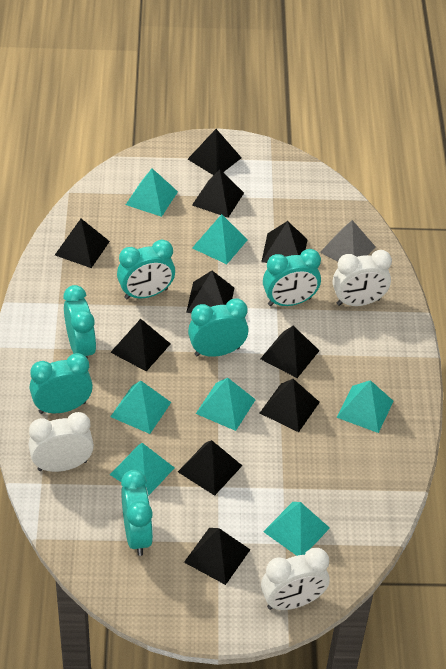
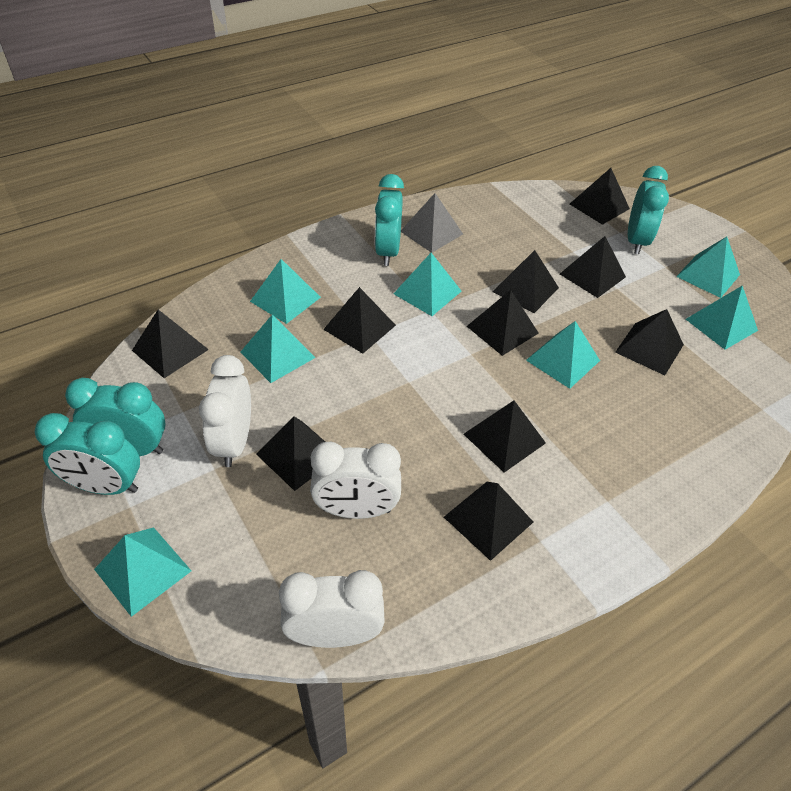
turquoise clock: [30,353,93,414] [64,285,96,359] [117,240,175,299] [121,470,153,556] [188,298,249,357] [263,249,321,306] = 6 -> [35,413,140,495] [65,378,165,456] [375,174,404,266] [628,166,669,254] = 4

